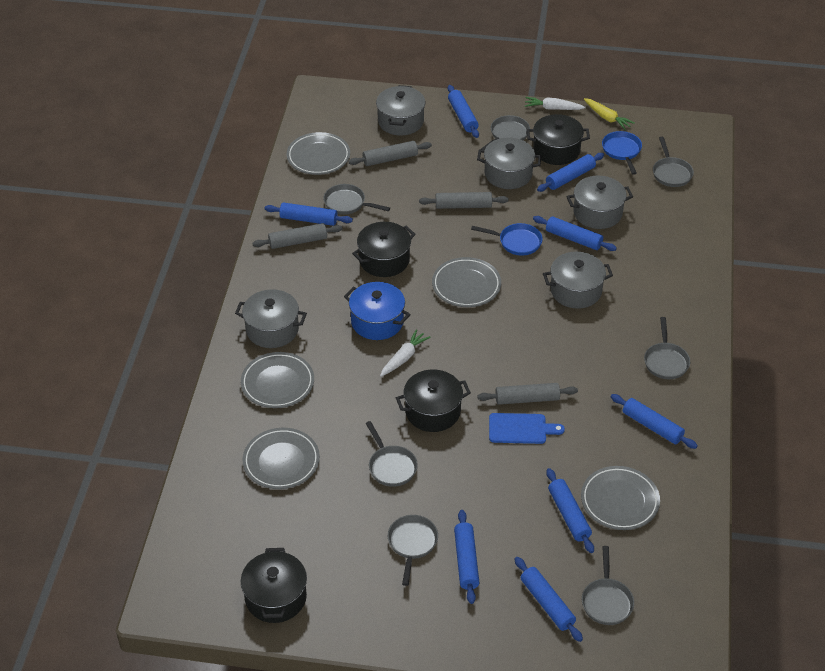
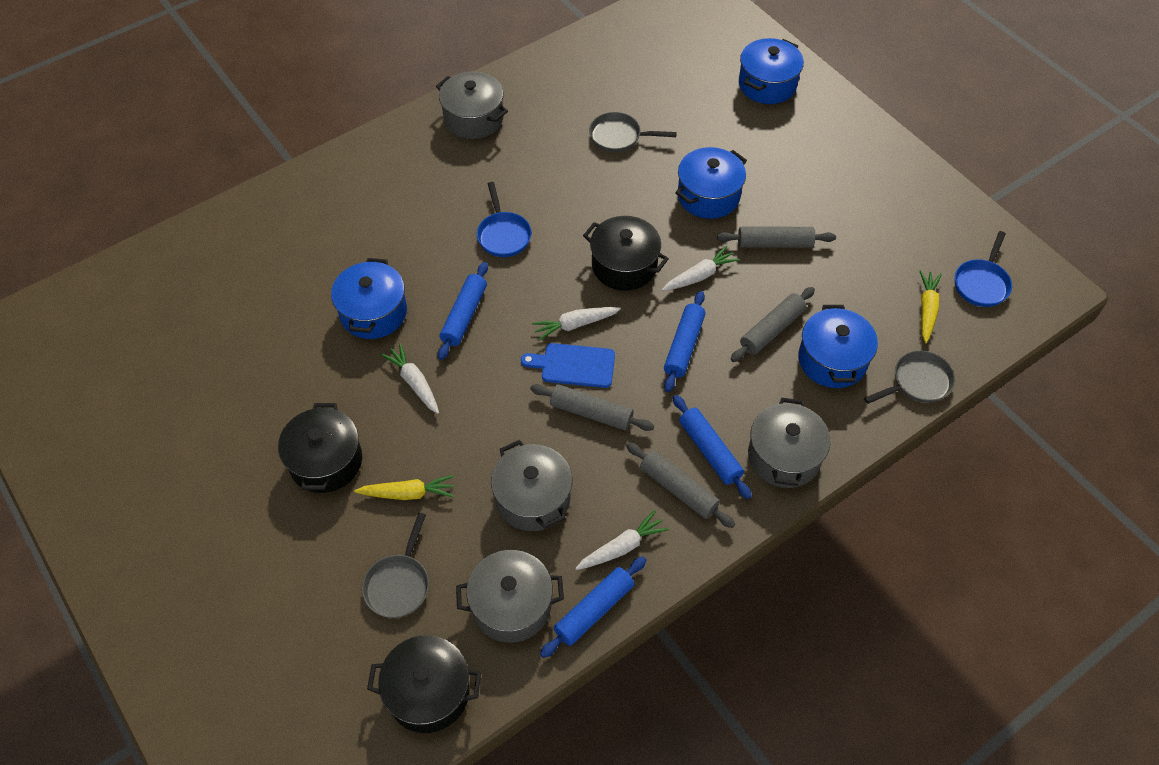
black pot: [241,548,307,623] [352,222,416,277] [396,370,471,432] [527,114,590,165] = 4 -> [278,403,362,493] [367,635,481,733] [583,216,669,291] = 3
blue pot: [344,282,411,340] = 1 -> [331,258,407,339] [675,147,747,219] [739,38,804,104] [798,305,878,388] = 4
blue rolling pin: [265,202,353,226] [448,85,479,138] [454,510,479,604] [515,557,583,642] [533,216,617,251] [537,153,604,192] [546,468,594,553] [611,394,698,449] = 8 -> [438,262,488,360] [540,556,646,658] [664,291,706,392] [673,395,752,499] = 4
grey pan: [323,184,390,215] [366,421,418,487] [388,515,438,586] [480,115,530,150] [582,546,634,625] [644,317,690,379] [653,137,694,187] = 7 -> [362,513,429,618] [589,112,677,153] [864,350,955,404] = 3
grey plate: [241,352,314,408] [242,428,320,489] [287,132,350,175] [432,257,501,307] [581,466,660,530] = 5 -> none = 0
grey pot: [235,289,307,348] [376,85,425,136] [477,138,542,189] [543,252,613,309] [566,176,633,229] = 5 -> [436,72,508,139] [456,550,564,643] [491,440,572,531] [748,398,831,488] = 4
white carrot: [380,329,430,377] [524,97,586,110] = 2 -> [381,343,439,414] [532,307,621,341] [575,510,669,570] [662,246,740,291] = 4
yellow carrot: [584,98,635,130] = 1 -> [354,475,454,500] [919,270,942,343] = 2

